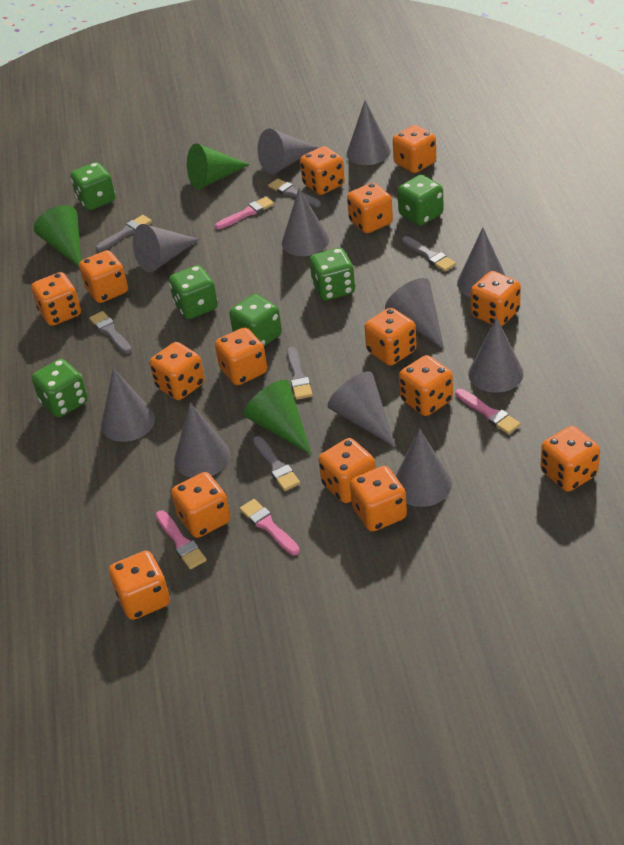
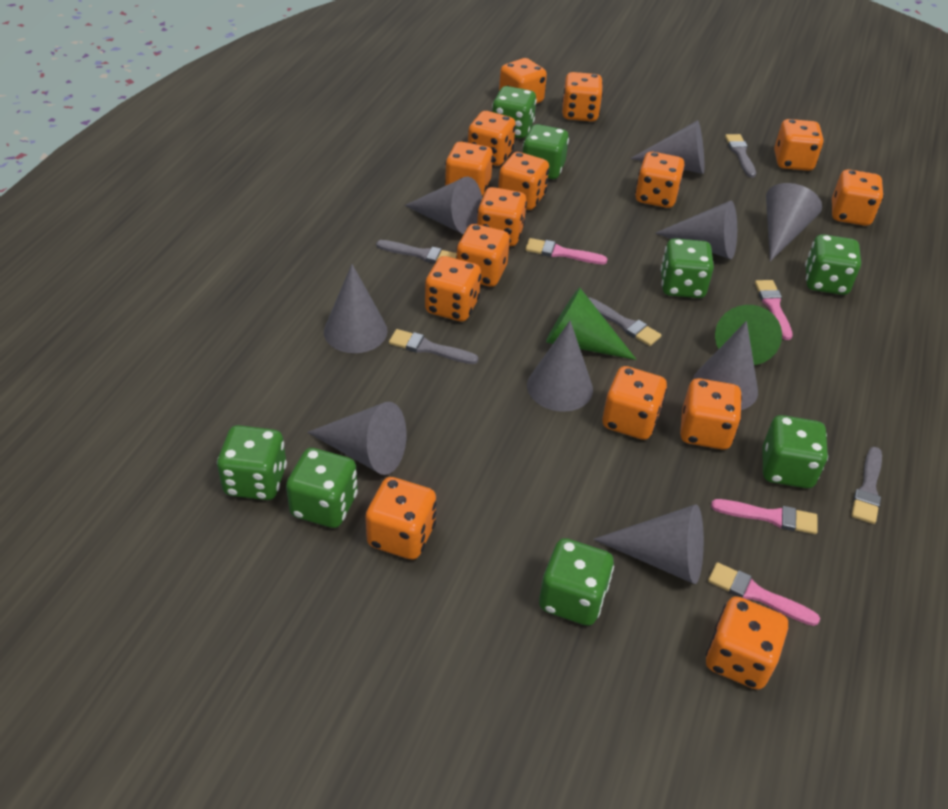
green cone: [34,205,81,267] [187,144,250,189] [244,380,312,455] = 3 -> [546,287,637,360] [715,305,782,365] = 2
green dice: [32,359,88,418] [70,162,115,210] [169,265,218,319] [229,294,282,346] [310,248,355,301] [397,175,444,226] = 6 -> [217,425,287,500] [286,448,358,528] [492,86,537,138] [523,124,569,179] [539,538,614,626] [661,238,714,298] [762,415,828,488] [805,234,861,295] = 8
grey brush: [89,311,132,354] [95,215,152,251] [253,436,300,491] [268,179,321,207] [287,347,313,400] [402,236,456,272] = 6 -> [376,240,457,264] [389,329,478,364] [589,298,661,346] [725,134,756,178] [851,447,882,524] = 5
grey cone: [101,368,155,442] [133,224,199,272] [174,403,230,478] [258,129,318,174] [282,188,329,256] [327,371,396,448] [347,101,391,165] [385,278,445,350] [395,429,452,507] [457,228,506,297] [468,317,524,393] = 11 -> [307,402,407,475] [324,264,388,353] [405,177,482,235] [527,321,593,412] [593,504,704,584] [630,120,704,174] [655,201,737,259] [693,321,758,410] [766,183,822,262] = 9

